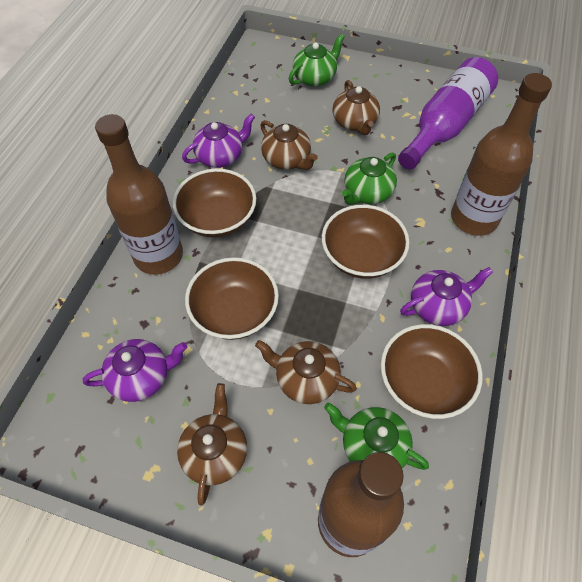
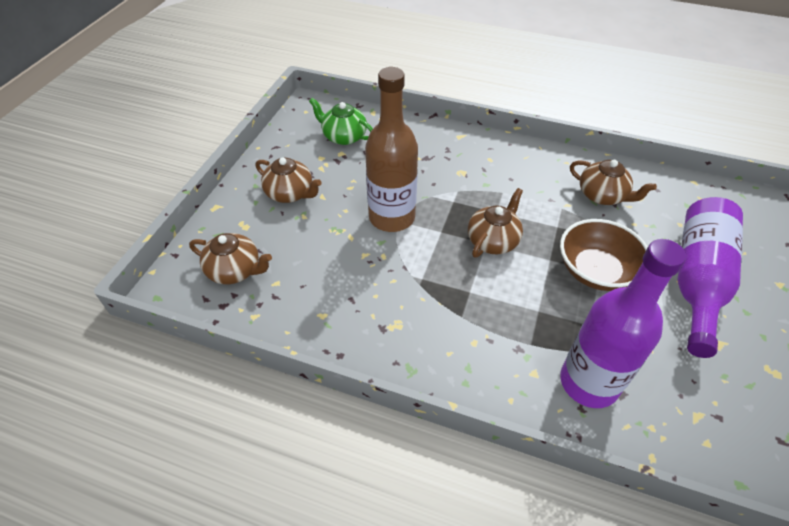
brown bottle: [95,114,183,275] [318,452,404,557] [451,73,552,236] = 3 -> [365,67,418,232] = 1
brown bowl: [173,169,256,238] [185,257,279,340] [322,205,410,279] [381,324,483,419] = 4 -> [560,219,648,291] = 1
green teapot: [289,34,345,87] [324,402,429,470] [342,152,397,205] = 3 -> [309,98,373,145] = 1
purple bottle: [398,57,498,169] = 1 -> [560,239,686,408] [677,197,743,358] = 2
purple teapot: [83,339,187,402] [182,114,255,168] [400,267,493,326] = 3 -> none = 0

